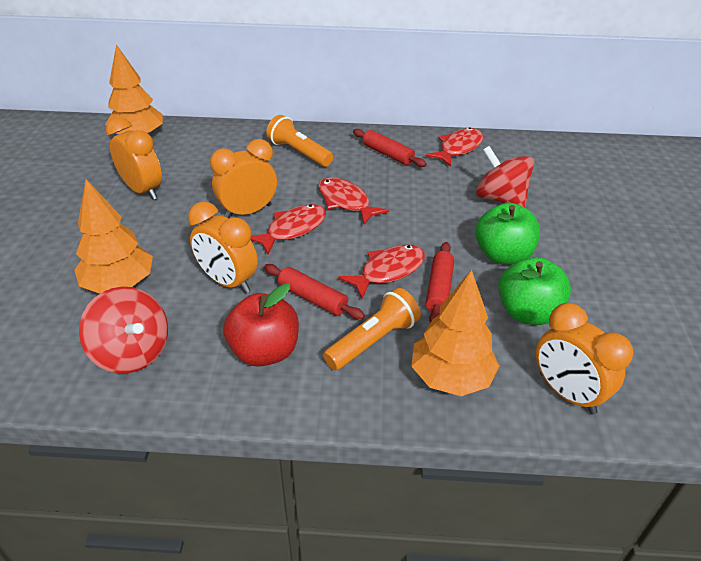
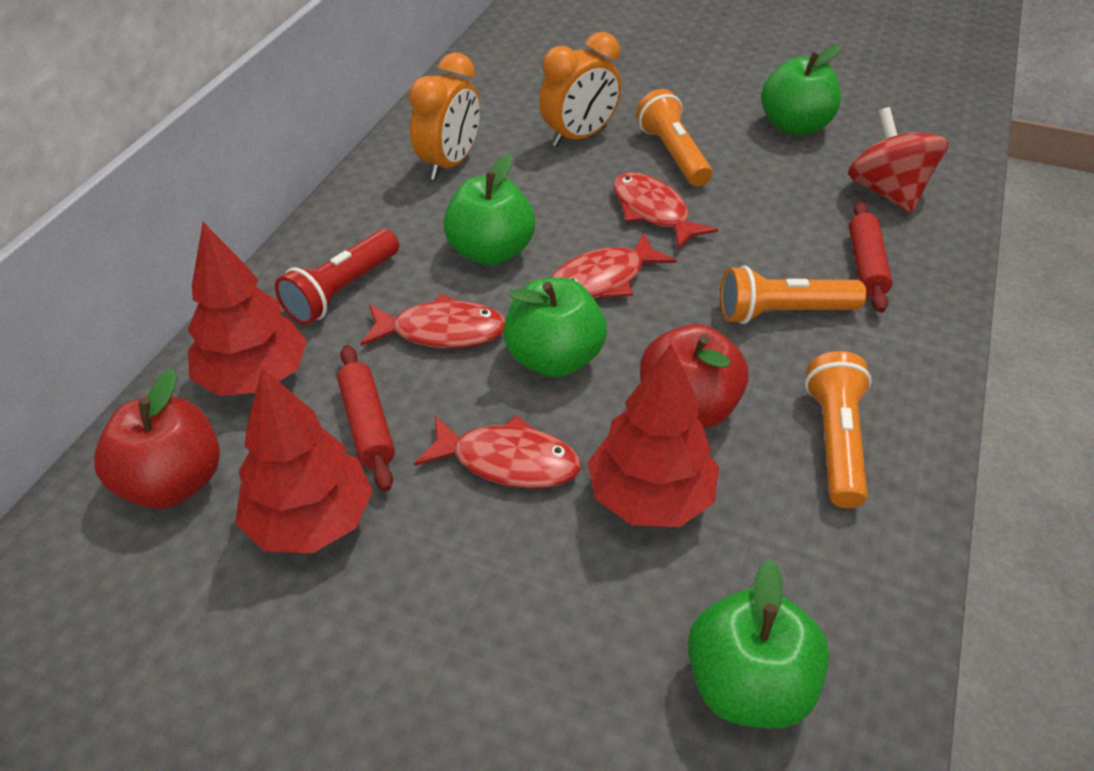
green apple: [475,203,540,264] [498,257,571,325] = 2 -> [443,153,535,266] [503,278,607,377] [687,559,829,728] [761,45,841,135] = 4
orange clock: [106,117,162,200] [188,202,258,293] [210,139,277,218] [536,303,634,414] = 4 -> [409,53,480,180] [539,32,621,147] = 2
orange flashlight: [266,115,333,167] [323,288,421,370] = 2 -> [636,89,712,187] [720,265,867,324] [805,351,872,508] = 3
orange tree: [74,179,153,294] [105,44,163,134] [411,270,499,396] = 3 -> none = 0
red apple: [223,283,299,367] = 1 -> [94,369,220,509] [640,324,749,428] = 2
red flashlight: none = 0 -> [275,229,399,325] = 1
red rolling pin: [264,264,365,320] [353,129,427,167] [426,242,454,323] = 3 -> [337,345,395,492] [849,201,893,313] = 2
red spinning top: [79,287,168,373] [476,146,534,207] = 2 -> [848,107,948,213] = 1
red tree: none = 0 -> [188,222,307,396] [235,368,373,553] [588,343,719,527] = 3

